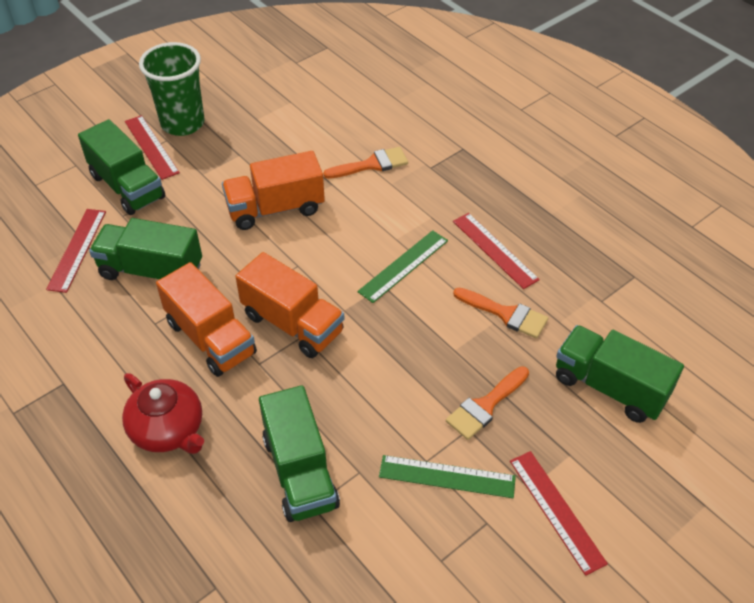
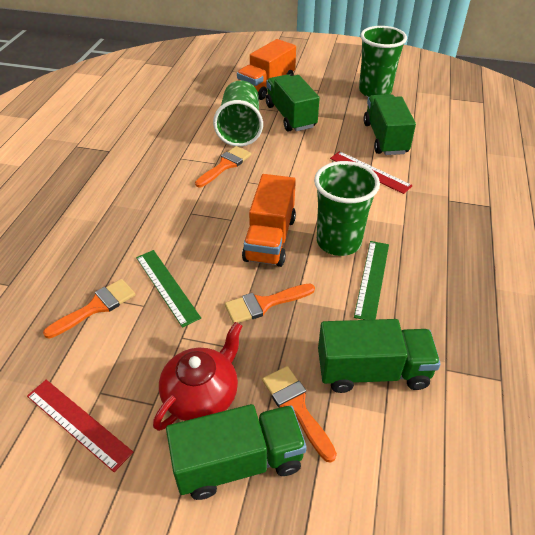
green cup: [139,42,205,136] = 1 -> [213,81,263,147] [314,161,380,256] [359,26,407,97] = 3
orange brush: [323,147,408,179] [446,366,529,440] [453,288,548,338] = 3 -> [43,279,135,339] [195,146,251,187] [225,284,315,324] [262,366,337,463] = 4
orange truck: [156,262,257,377] [222,151,325,230] [235,252,344,358] = 3 -> [237,39,296,100] [242,174,296,267] = 2
red ruler: [46,209,106,293] [125,115,180,180] [453,213,540,289] [510,451,608,576] = 4 -> [27,380,133,472] [330,151,413,194] = 2

